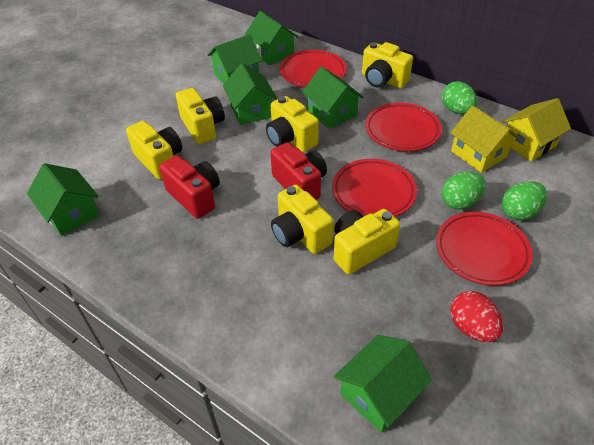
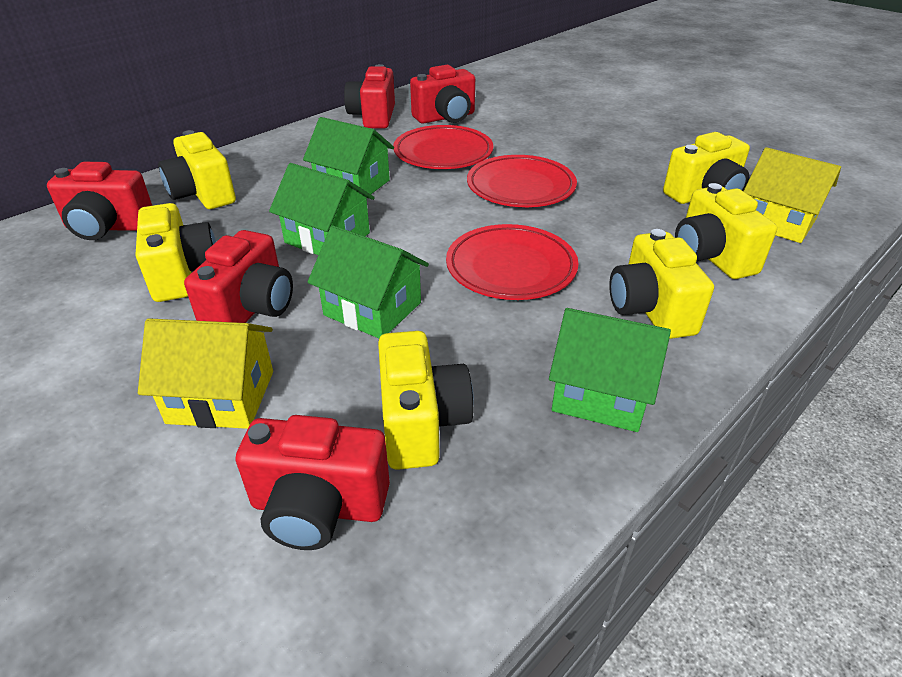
green egg: [442,81,477,114] [442,171,485,210] [502,181,547,220] = 3 -> none = 0
green house: [27,163,100,236] [208,34,262,83] [223,63,277,125] [245,11,298,65] [302,67,363,129] [334,335,432,433] = 6 -> [269,163,375,255] [303,117,394,194] [308,226,429,338] [549,308,671,432] = 4
red camera: [159,155,220,219] [270,142,327,200] = 2 -> [47,162,152,240] [184,230,293,323] [235,415,390,550] [344,64,395,129] [410,65,475,124] = 5
red egg: [450,291,503,342] = 1 -> none = 0
red plate: [280,50,347,87] [332,159,417,217] [365,103,442,151] [436,212,533,286] = 4 -> [393,125,494,169] [446,224,579,300] [467,155,577,207] = 3

